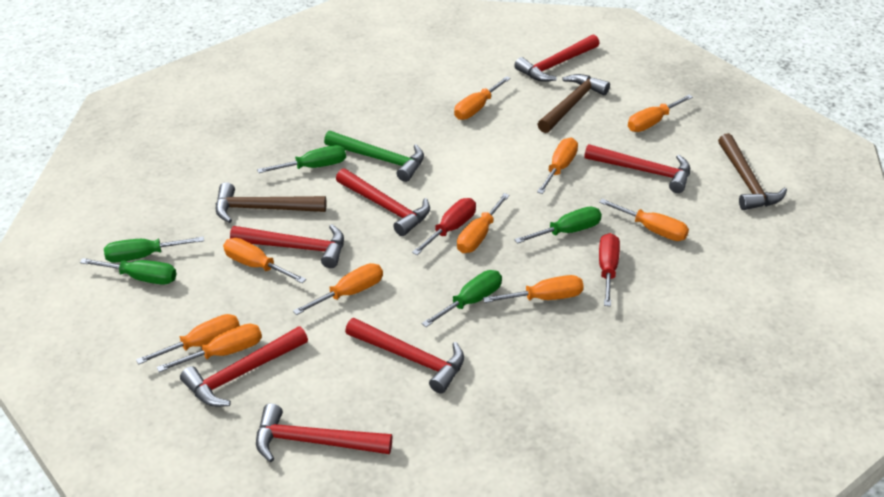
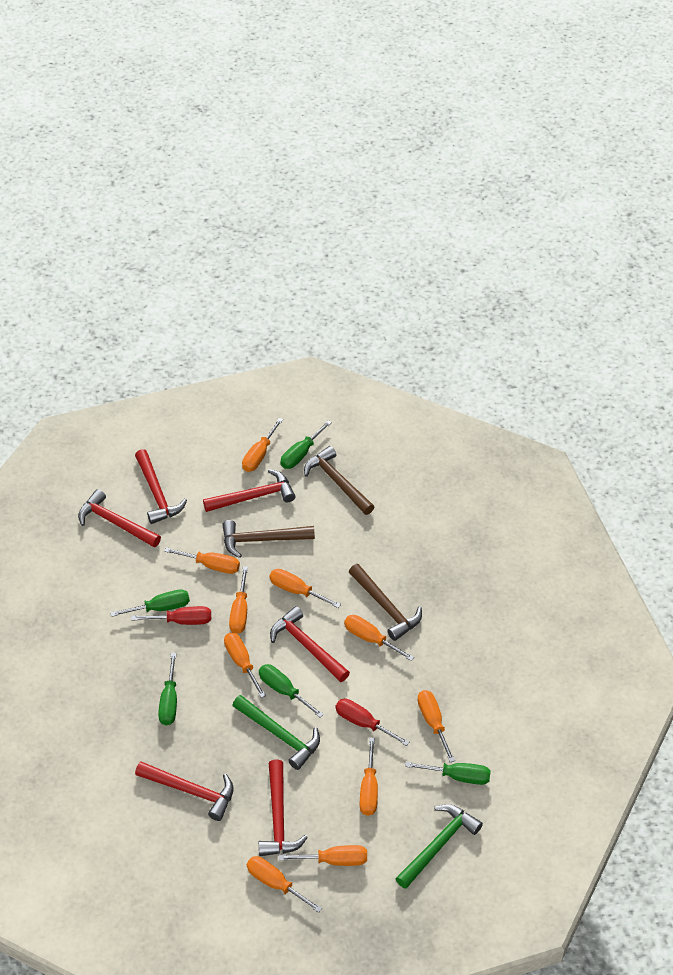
green hammer: [324,131,424,182] = 1 -> [232,695,320,770] [395,804,483,889] = 2
red hammer: [180,326,308,407] [230,224,344,268] [256,403,392,462] [336,168,430,236] [345,318,464,394] [514,34,600,82] [584,144,690,193] = 7 -> [78,489,161,547] [135,449,187,524] [135,761,234,821] [203,469,296,512] [259,759,308,856] [270,606,350,682] = 6

